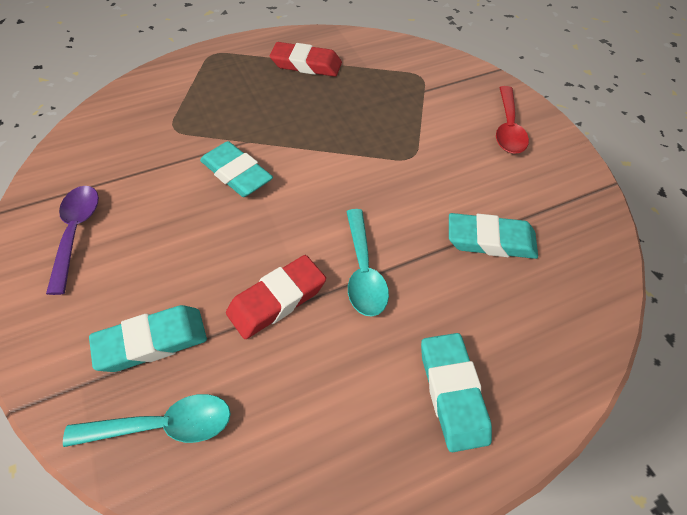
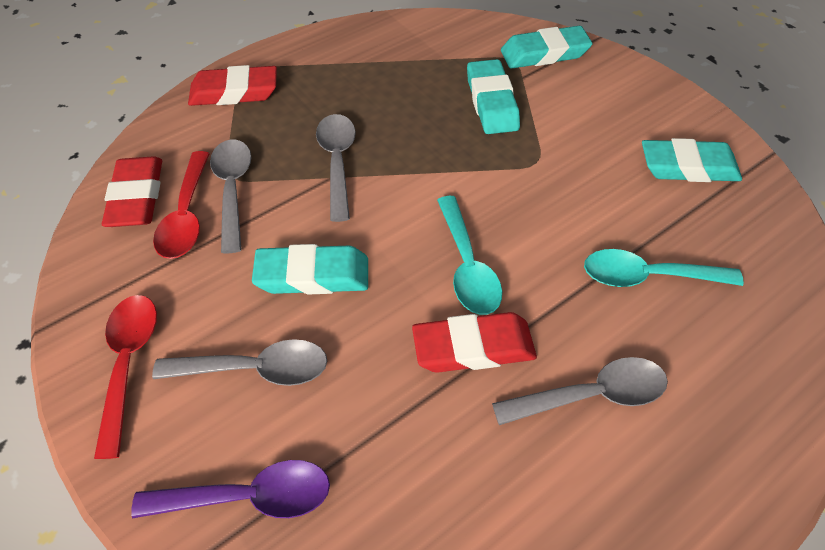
grey spoon: none = 0 -> [152,339,327,386] [210,139,251,253] [316,114,356,222] [492,357,668,425] = 4
red eraser: [226,255,326,339] [270,42,342,77] = 2 -> [102,156,162,227] [188,65,277,106] [412,312,537,373] = 3
red spoon: [496,86,529,154] = 1 -> [94,295,157,459] [153,151,210,259] = 2

